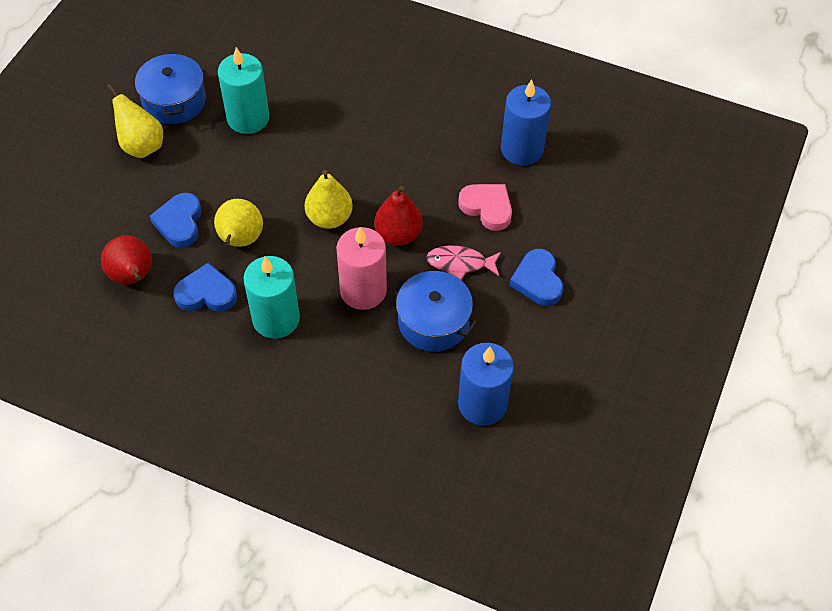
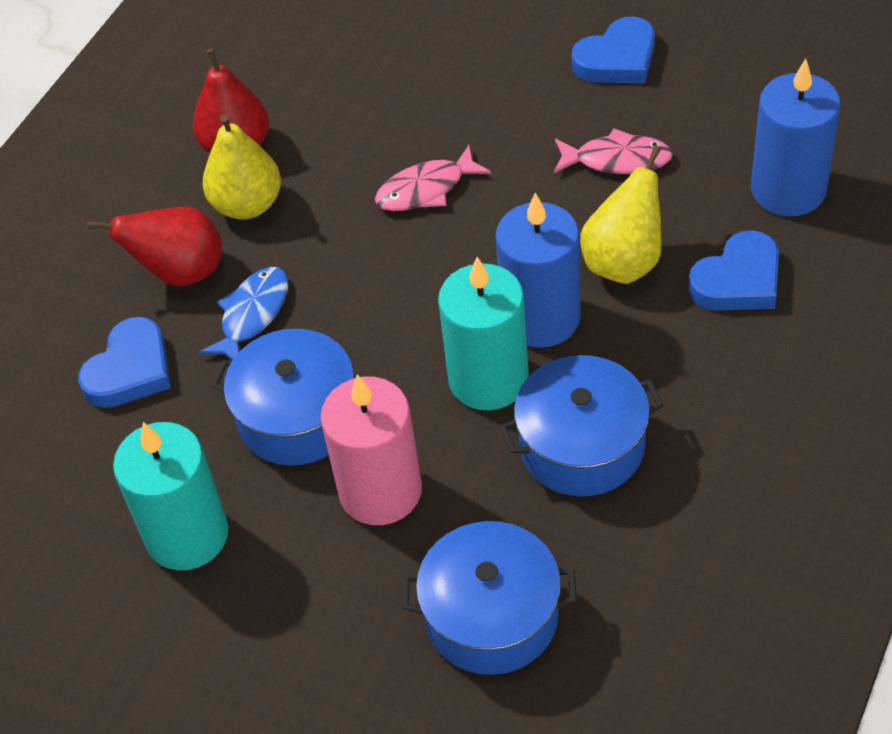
blue fish: none = 0 -> [199,267,288,360] = 1
blue pot: [135,52,206,124] [392,271,478,352] = 2 -> [212,329,354,466] [402,521,577,675] [500,355,663,497] = 3
pink fish: [426,246,501,280] = 1 -> [375,145,491,211] [554,128,673,174] = 2
pink heart: [458,184,512,231] = 1 -> none = 0
yellow pear: [107,84,163,158] [214,199,263,247] [305,170,353,229] = 3 -> [202,114,281,219] [580,145,662,284] = 2

